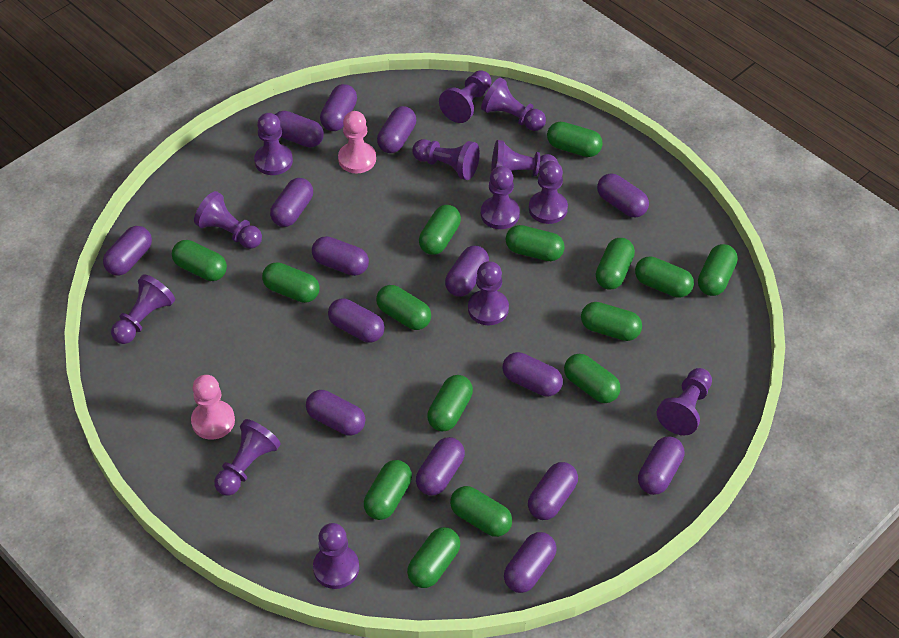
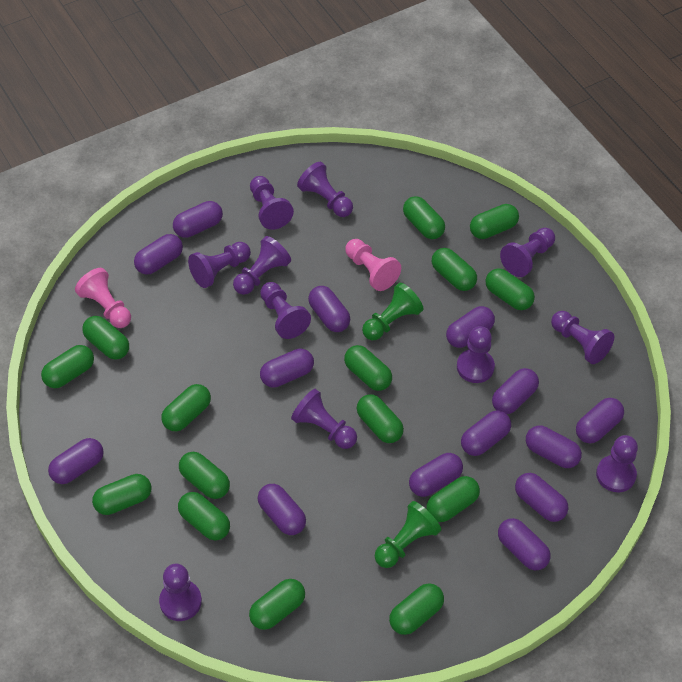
green pawn: none = 0 -> [362,283,424,340] [375,501,441,568] = 2
purple capsule: [103,226,152,276] [270,178,313,227] [275,111,324,147] [306,390,365,436] [312,236,369,276] [320,84,357,131] [328,299,385,342] [377,106,416,153] [416,437,465,496] [445,246,489,297] [503,352,563,397] [504,532,557,593] [528,462,578,520] [597,173,649,218] [638,437,685,495] = 15 -> [48,438,104,484] [134,234,183,274] [173,201,223,238] [257,484,306,535] [260,348,314,388] [308,286,350,332] [409,453,463,497] [446,306,495,348] [461,410,511,456] [492,368,539,414] [498,518,550,570] [515,473,568,522] [526,426,582,468] [576,398,624,444] = 14
purple pawn: [111,274,175,344] [194,191,262,249] [214,419,281,496] [254,113,293,175] [313,523,359,589] [412,139,480,180] [439,70,492,123] [468,261,509,325] [481,77,546,131] [481,166,520,229] [491,140,559,176] [529,161,568,224] [657,368,712,435] = 13 -> [159,564,202,621] [188,242,251,288] [233,236,291,295] [250,176,294,230] [260,282,311,339] [291,389,357,449] [297,162,353,217] [457,326,495,383] [500,228,555,277] [551,311,614,364] [596,435,638,492] = 11

